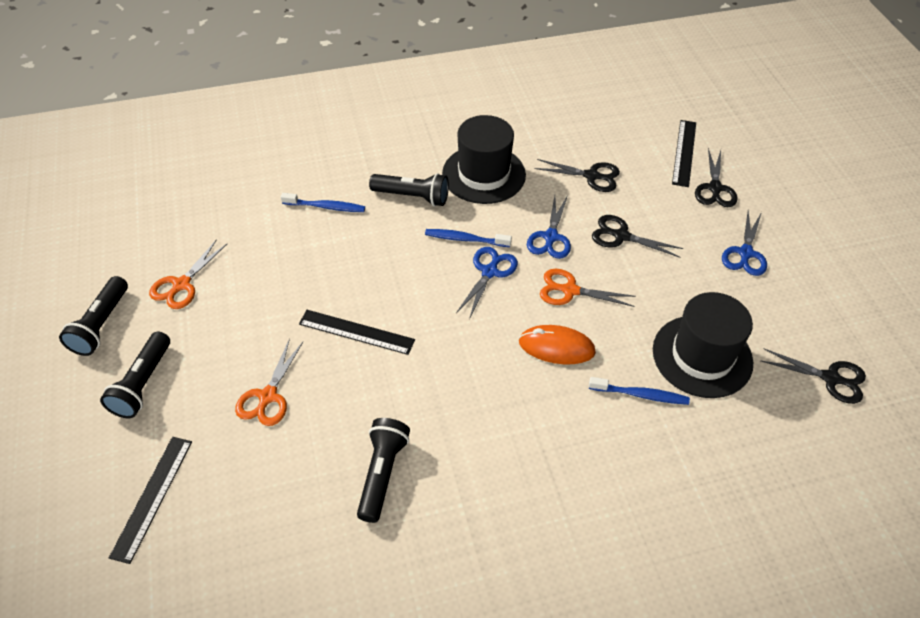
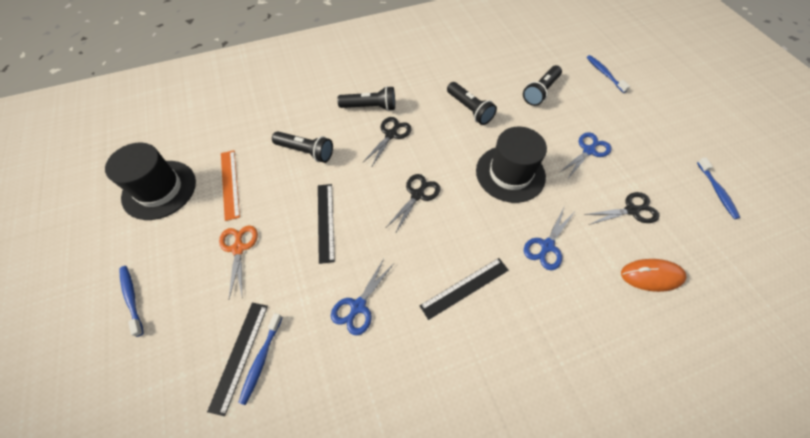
black scissors: [534,159,620,192] [592,215,684,258] [695,148,737,207] [761,348,866,404] = 4 -> [363,117,412,166] [387,174,440,234] [584,192,660,225] = 3
blue toothbrush: [281,193,365,212] [425,229,512,247] [589,377,690,405] = 3 -> [119,266,144,337] [238,313,282,405] [587,55,630,93] [697,157,740,219] = 4
orange ruler: none = 0 -> [221,150,240,221] = 1
orange scissors: [149,239,227,309] [235,338,303,426] [540,269,636,307] = 3 -> [219,225,258,299] = 1

